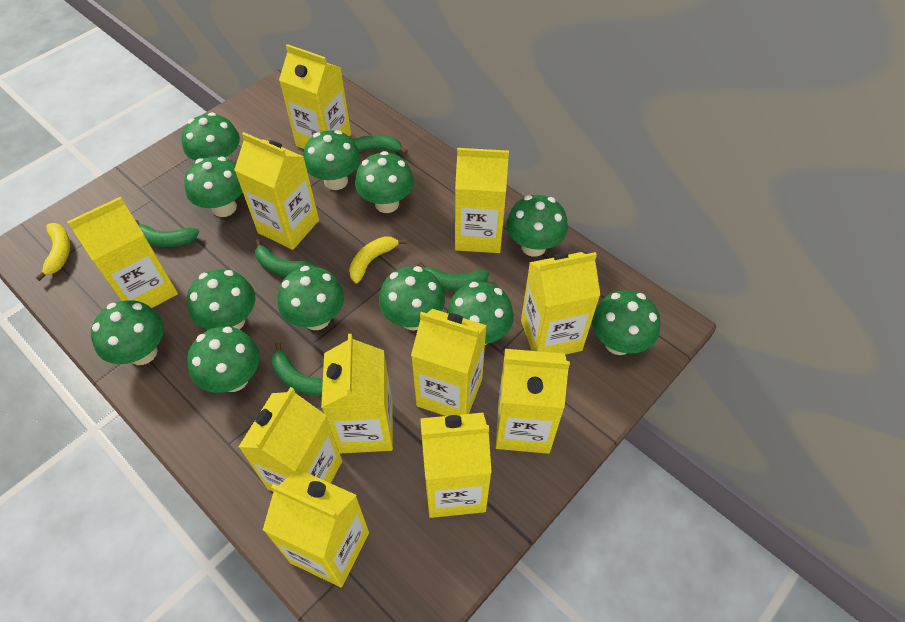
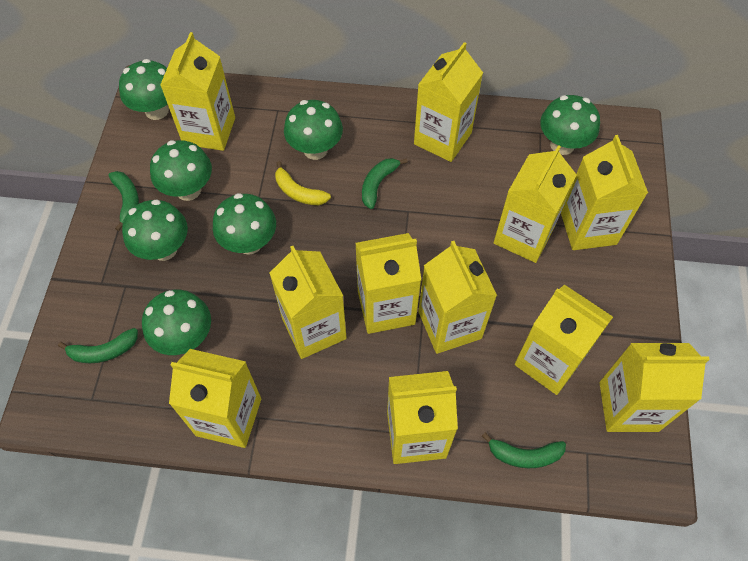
green banana: [135,219,199,247] [255,239,315,277] [272,342,323,396] [353,135,408,154] [417,262,489,291] = 5 -> [58,328,138,363] [109,171,139,231] [362,158,408,209] [482,432,566,468] = 4
green mushroom: [91,300,164,365] [182,112,240,161] [184,156,243,217] [187,269,255,330] [187,326,260,393] [278,266,344,330] [303,130,360,190] [355,151,414,213] [379,266,445,331] [447,282,514,345] [506,195,568,257] [592,290,660,355] = 12 -> [119,59,169,120] [122,199,188,261] [142,290,211,355] [150,140,212,201] [213,193,276,255] [284,100,343,160] [540,95,600,155] = 7
yellow banana: [36,223,70,281] [349,236,406,283] = 2 -> [275,161,331,205] = 1

